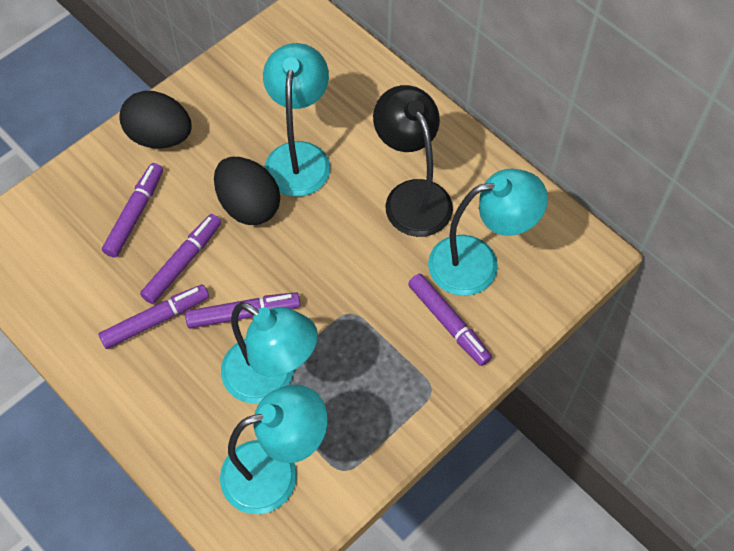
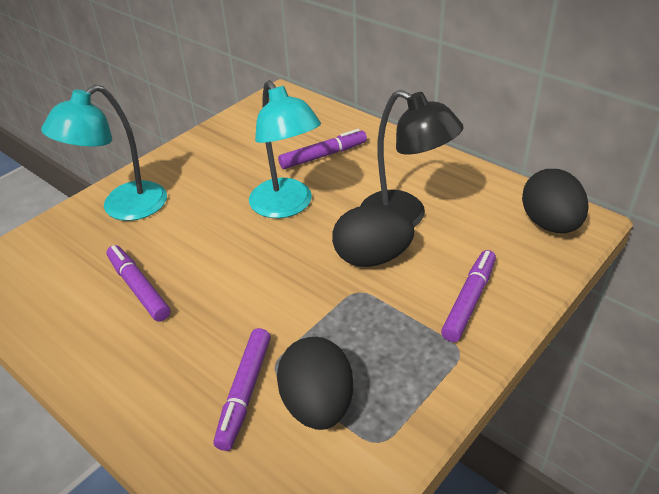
black egg: [119,91,192,149] [214,157,280,225] = 2 -> [277,337,353,430] [332,205,414,267] [522,169,589,233] = 3
purple marker: [98,285,209,349] [102,163,163,258] [140,214,221,304] [185,292,300,328] [408,274,492,366] = 5 -> [106,245,171,322] [213,328,271,451] [278,129,367,169] [441,250,496,342] = 4
turquoise lamp: [220,384,328,514] [221,302,318,404] [263,43,330,197] [428,169,548,296] = 4 -> [41,85,167,221] [249,80,321,218] = 2

